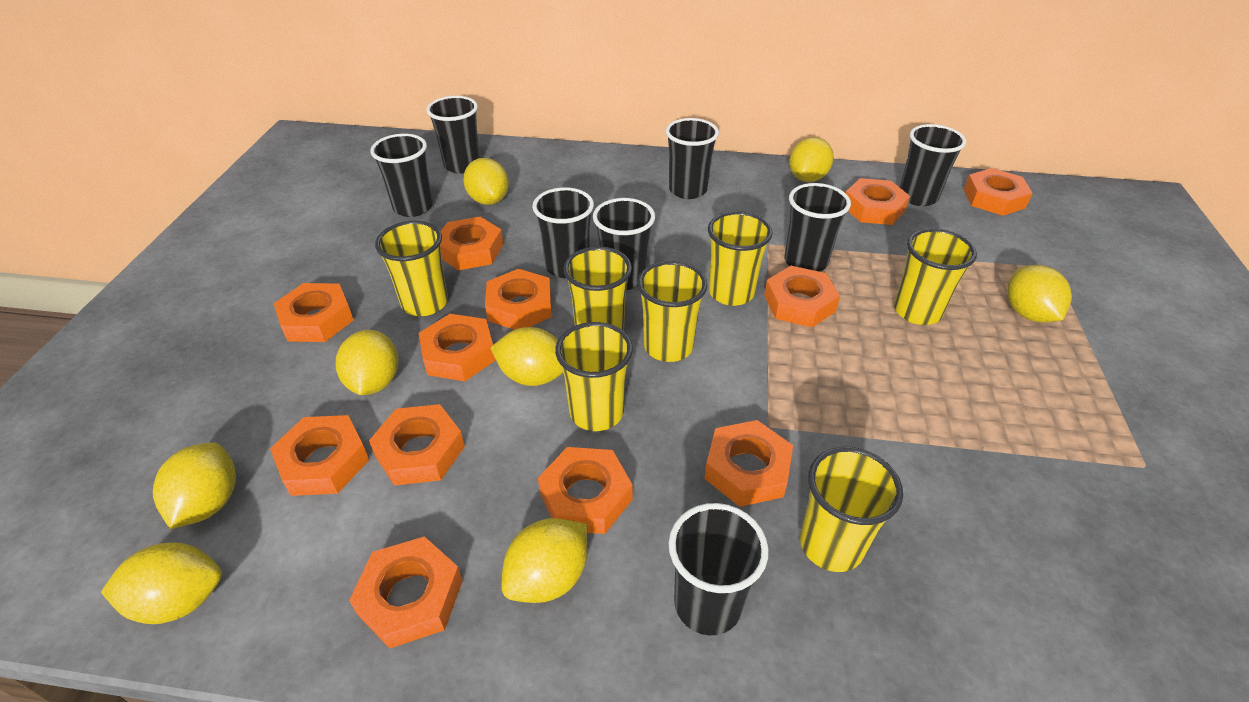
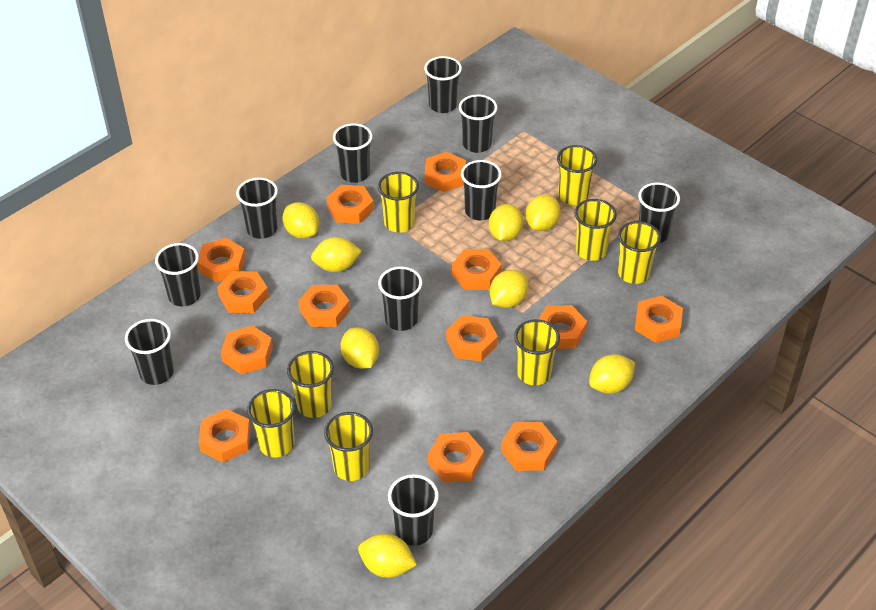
black cup: [370,134,433,217] [426,96,480,174] [532,187,594,278] [593,198,655,290] [666,118,719,199] [669,503,769,635] [784,183,851,272] [900,124,966,206] = 8 -> [125,319,174,385] [155,243,201,306] [236,178,278,239] [333,123,373,183] [378,267,422,331] [388,474,439,546] [424,56,462,113] [459,95,497,153] [461,160,502,220] [638,183,680,243] = 10
orange nut: [270,415,369,496] [274,283,354,342] [349,536,463,648] [369,404,465,486] [419,314,496,381] [440,217,503,270] [485,269,552,330] [538,447,633,534] [704,420,793,507] [764,266,840,327] [846,178,910,225] [964,168,1033,216] = 12 -> [197,238,246,282] [199,409,251,463] [217,271,269,313] [221,325,273,374] [298,285,350,327] [326,185,374,224] [425,152,466,192] [428,432,484,483] [446,315,498,361] [452,249,502,290] [501,422,557,471] [538,305,587,349] [635,296,683,343] = 13
yellow cup: [375,221,448,316] [555,322,633,431] [563,246,632,331] [637,261,708,362] [708,211,773,306] [800,447,903,572] [894,228,977,325] = 7 -> [247,389,295,457] [287,351,334,418] [324,412,373,481] [378,172,419,233] [514,319,560,385] [557,145,597,205] [574,199,617,261] [618,221,661,284] = 8

